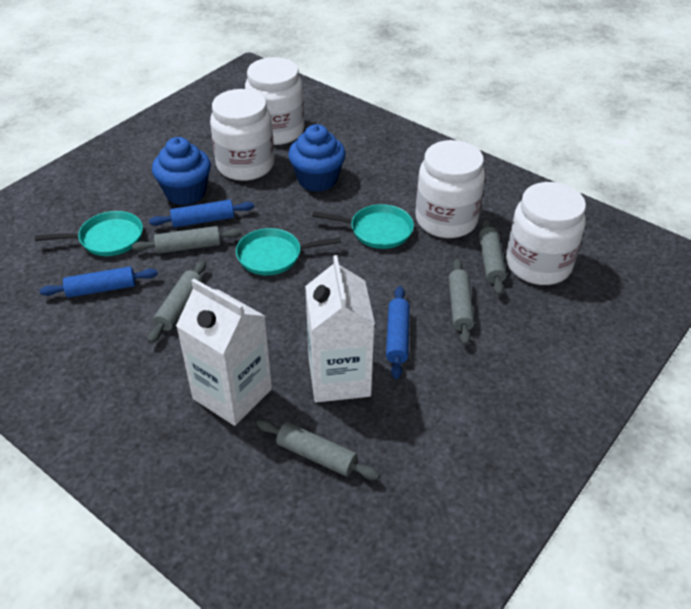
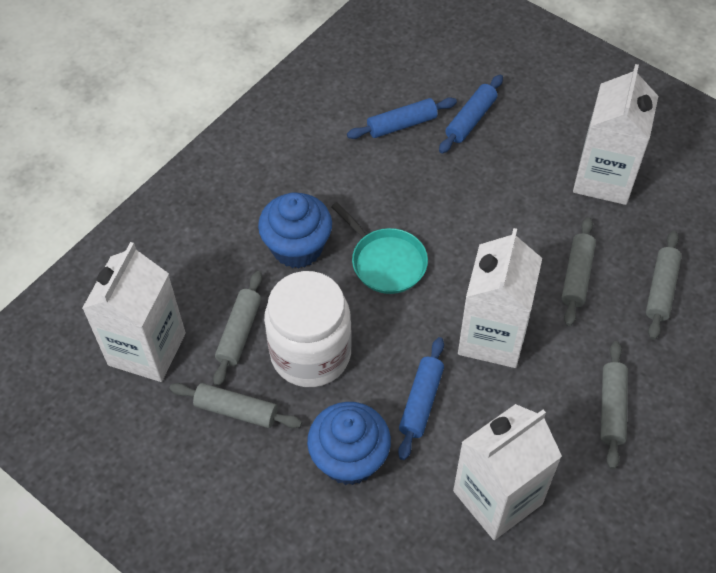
turquoise pan: [35,211,143,256] [236,228,341,275] [312,204,414,249] = 3 -> [331,202,428,294] = 1
white carton: [176,279,272,426] [305,255,375,402] = 2 -> [82,242,186,382] [453,404,562,540] [458,228,542,368] [573,64,658,205] = 4
white jar: [210,89,274,181] [245,57,304,145] [415,140,486,238] [506,182,586,285] = 4 -> [264,271,352,387] = 1

